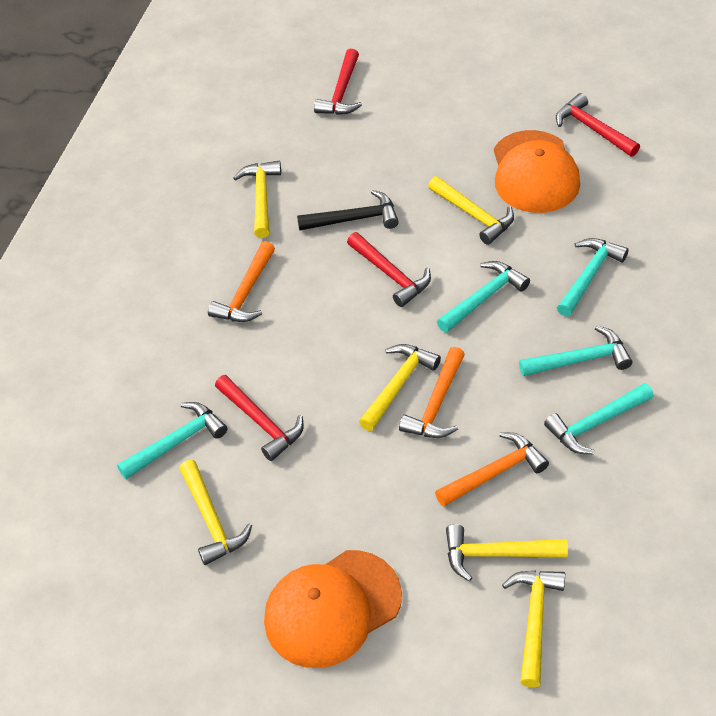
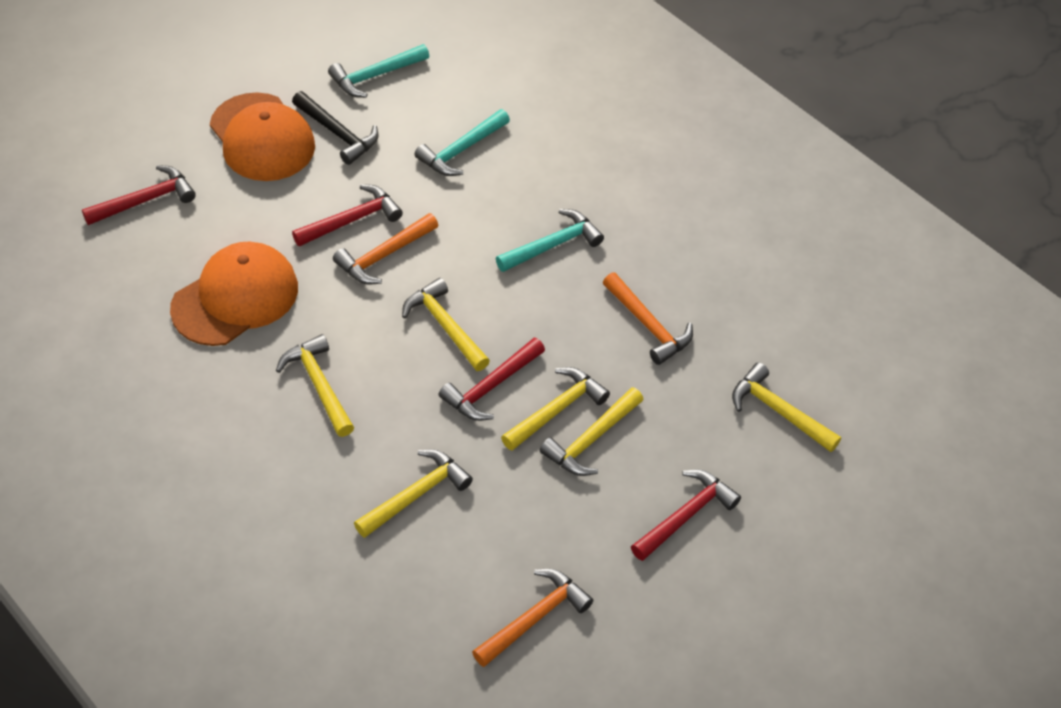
turquoise hammer: [117,402,228,479] [437,261,530,333] [519,326,632,376] [544,383,654,454] [557,238,629,317] = 5 -> [328,44,429,98] [414,109,510,176] [496,209,604,272] = 3

